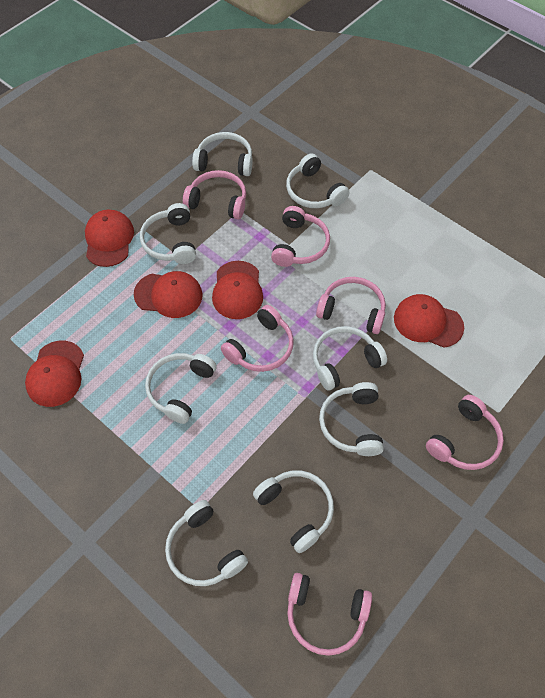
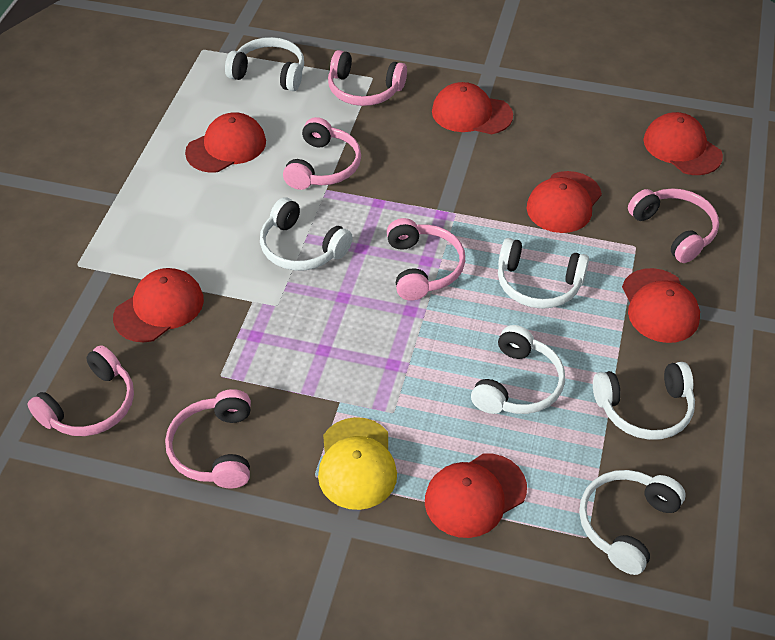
red cap: [25,341,84,407] [85,210,134,267] [134,271,203,318] [212,261,263,319] [394,294,464,348] = 5 -> [113,268,204,342] [185,112,266,173] [425,453,527,538] [432,82,513,134] [527,171,602,233] [622,268,700,343] [643,112,723,175] = 7
white headphones: [140,203,196,264] [145,353,217,424] [165,500,248,586] [192,132,253,176] [253,470,334,553] [286,153,350,208] [313,326,387,391] [319,382,384,456] = 8 -> [225,37,304,91] [260,197,353,271] [471,325,565,414] [498,238,589,309] [579,470,685,575] [593,362,695,440] = 6
yellow cap: none = 0 -> [318,417,397,510] = 1

